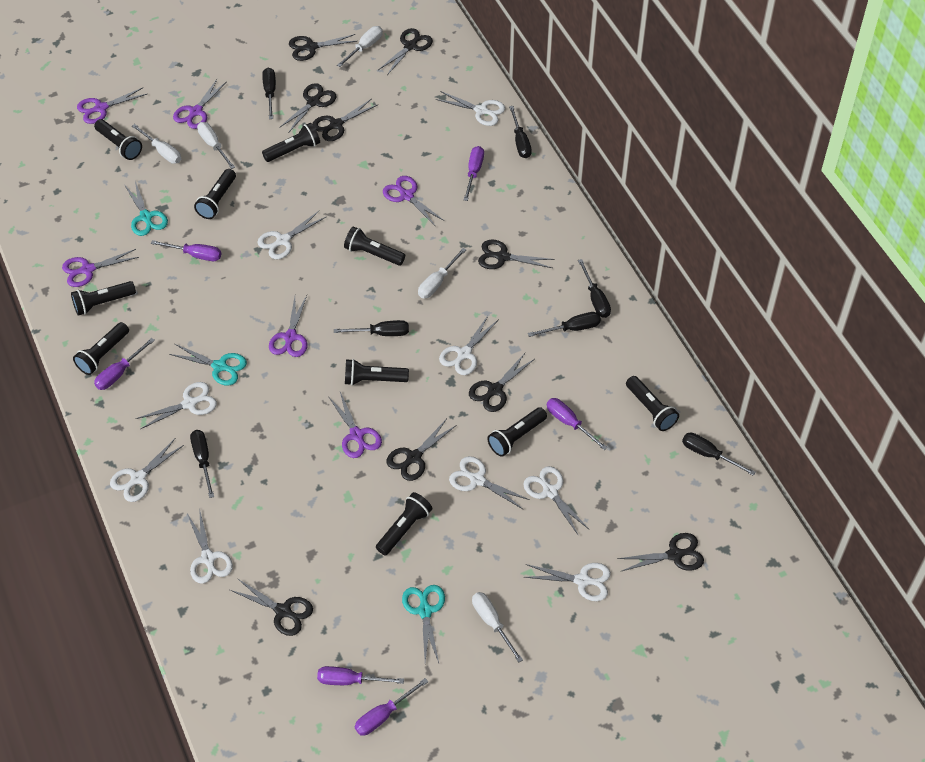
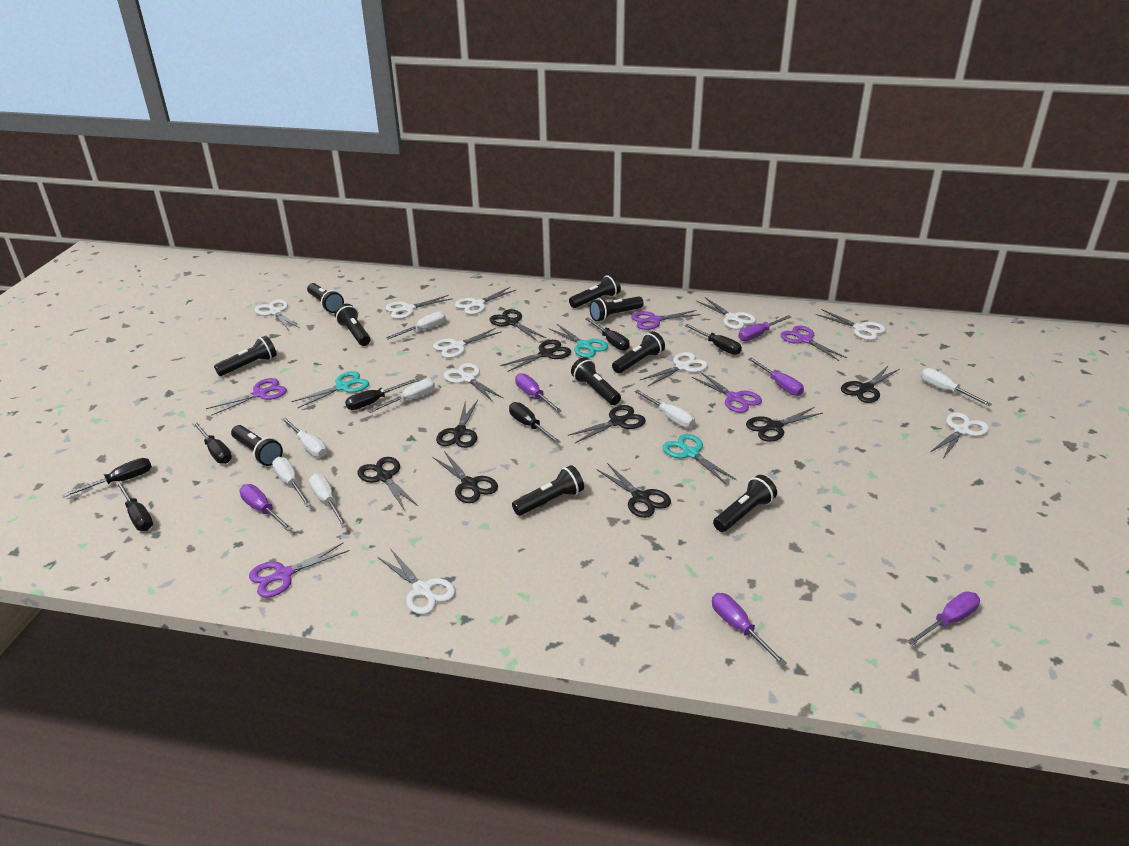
purple scissors: [62,249,139,287] [77,87,147,124] [173,79,226,129] [269,295,307,357] [328,392,382,458] [383,176,444,227] = 6 -> [206,378,287,416] [249,542,350,598] [631,310,701,330] [692,372,762,413] [780,326,847,361] = 5
white scissors: [110,439,184,502] [135,382,217,429] [187,508,233,584] [257,211,327,259] [436,91,505,126] [439,316,499,375] [449,456,530,509] [523,466,590,536] [524,563,611,601] = 9 -> [255,299,300,330] [378,549,456,614] [385,295,453,319] [433,328,501,358] [444,363,503,402] [455,287,516,315] [640,352,708,386] [696,297,756,329] [816,310,886,340] [930,412,989,458] = 10
white screwdriver: [132,124,181,164] [197,122,235,169] [337,26,383,67] [418,248,466,298] [472,592,523,662] = 5 -> [272,457,311,507] [281,417,327,457] [309,474,348,527] [368,379,435,413] [386,312,446,339] [634,390,695,428] [921,368,992,406] = 7

